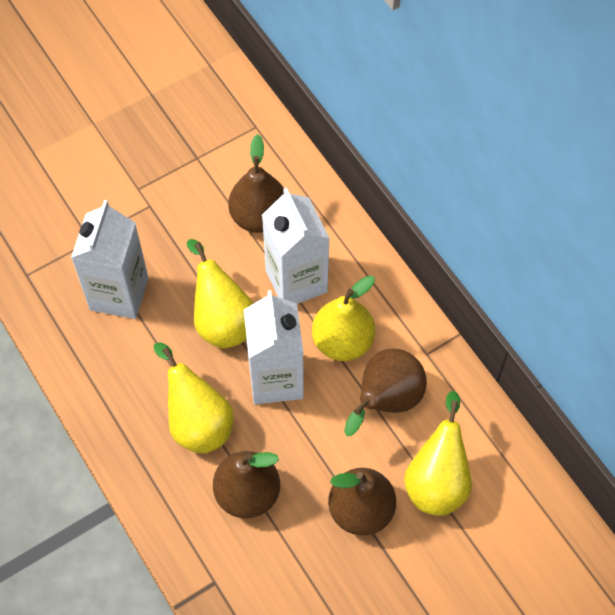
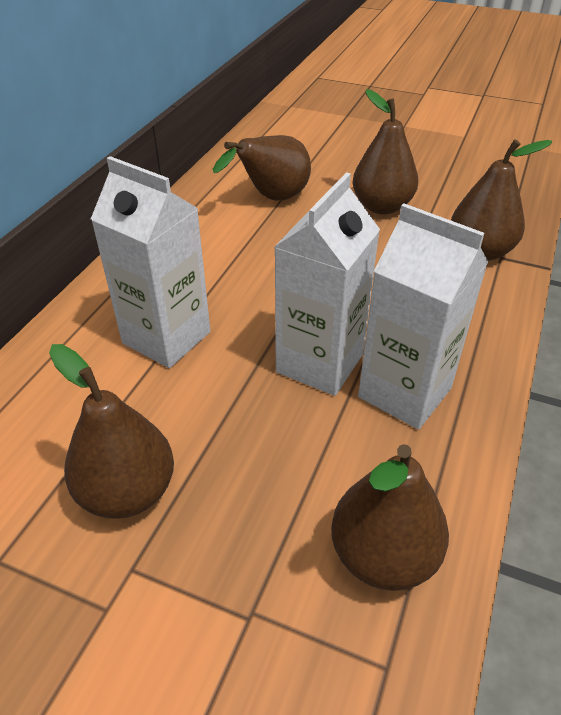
brown pear: [213,451,280,518] [228,134,284,233] [328,468,396,536] [344,349,427,436] = 4 -> [49,344,174,519] [213,135,311,200] [331,444,449,591] [353,89,418,214] [451,140,552,261] = 5
yellow pear: [153,342,234,454] [187,239,254,348] [312,275,375,361] [404,391,472,516] = 4 -> none = 0

